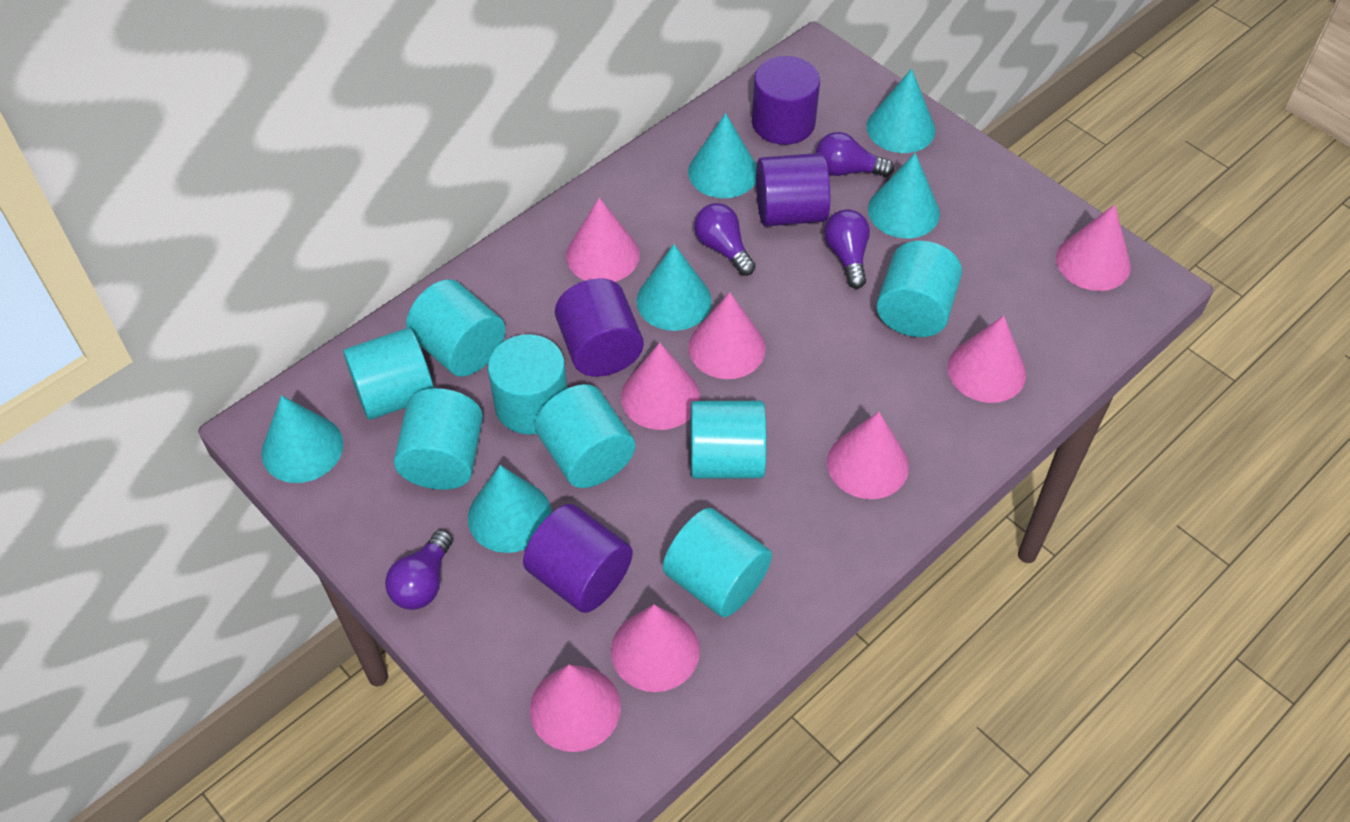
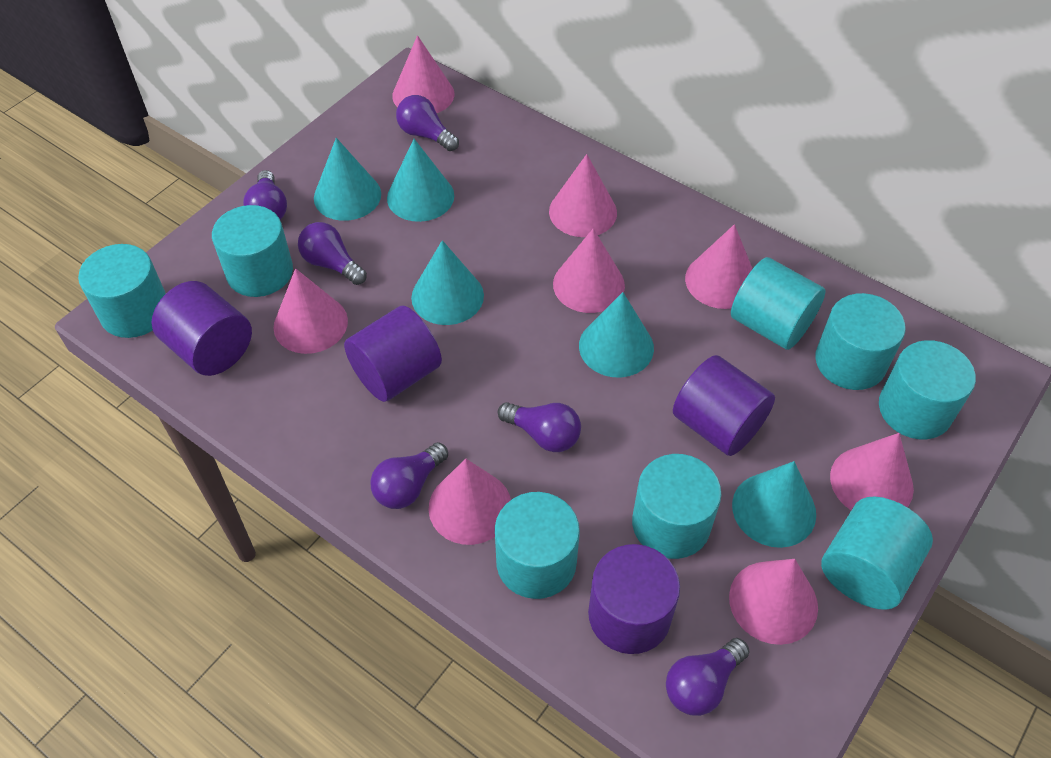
purple light bulb: [385,529,453,610] [694,203,756,276] [816,132,894,177] [824,209,870,289] = 4 -> [243,170,287,220] [298,222,367,285] [370,442,448,509] [396,95,459,151] [498,402,581,452] [666,638,749,716] = 6
turquoise cone: [261,395,343,483] [468,465,551,553] [636,244,712,331] [688,113,757,198] [866,69,935,153] [868,153,940,238] = 6 -> [314,138,381,221] [387,139,454,222] [411,240,484,325] [579,292,654,378] [732,461,816,548] = 5

